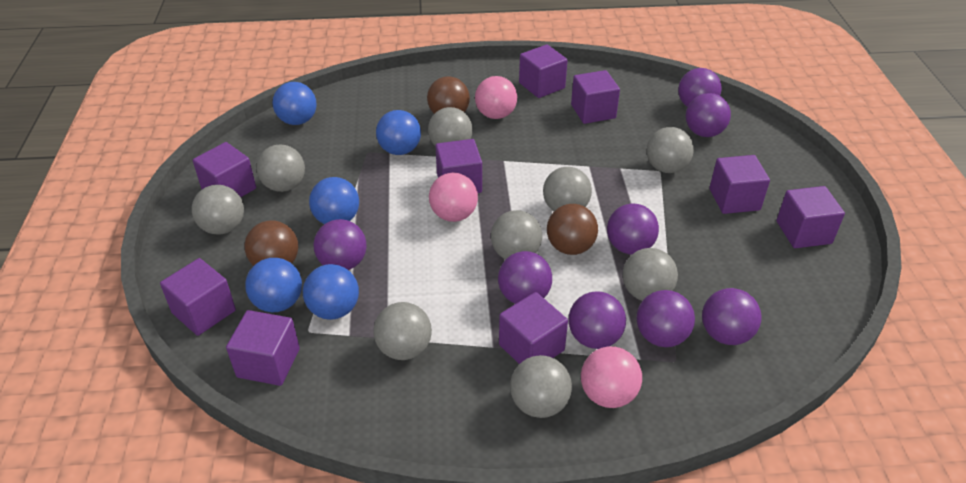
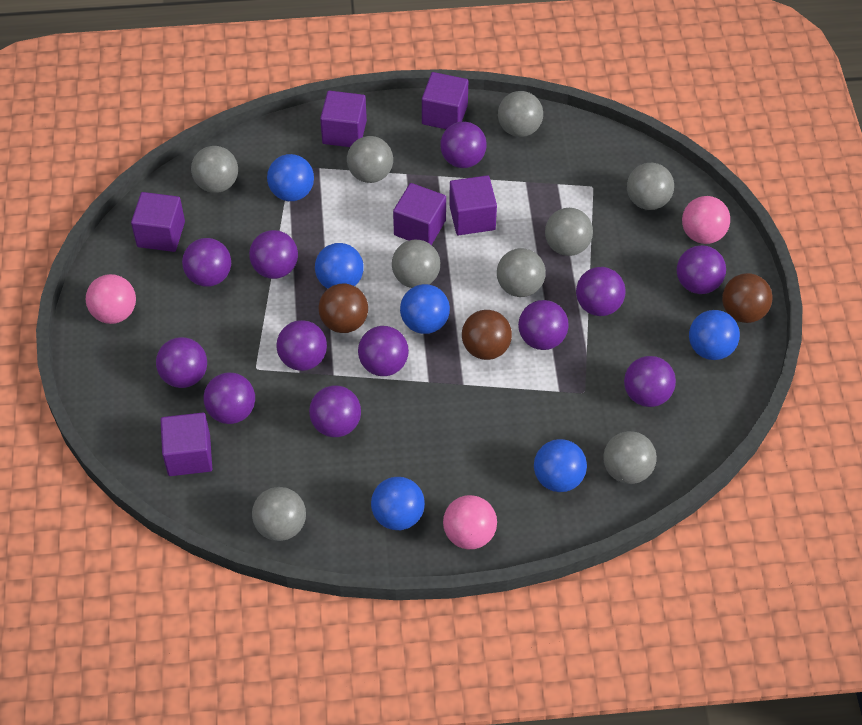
blue ball: [245,258,302,312] [272,82,317,125] [303,264,359,320] [309,177,359,224] [376,110,421,155] = 5 -> [267,154,314,201] [315,243,364,289] [371,477,425,530] [400,284,450,334] [534,439,587,492] [689,310,740,360] = 6
purple ball: [313,219,367,270] [498,251,552,304] [568,291,626,349] [607,203,659,255] [636,290,695,347] [678,68,722,107] [686,93,731,137] [702,288,762,345] = 8 -> [156,337,207,388] [182,238,231,287] [203,373,255,424] [249,230,298,279] [276,320,327,371] [309,386,361,437] [358,326,409,376] [440,122,487,168] [518,300,569,350] [576,267,626,316] [624,356,676,407] [677,245,726,294] = 12
purple cube: [160,258,236,336] [193,142,256,197] [226,310,300,386] [436,139,482,193] [499,292,568,364] [519,44,568,98] [571,70,620,124] [709,155,770,214] [776,186,845,248] = 9 -> [131,192,185,252] [161,413,212,476] [320,91,367,147] [393,183,446,245] [422,72,468,129] [449,175,497,235] = 6

